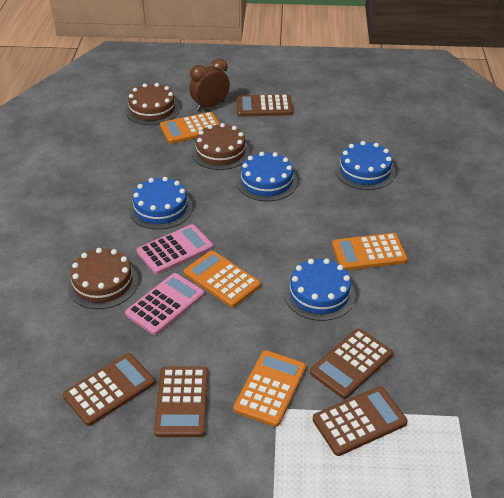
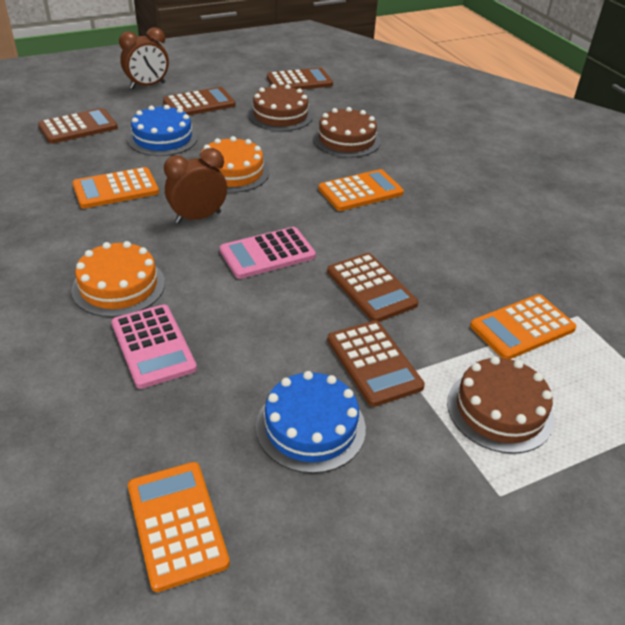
blue cake: [129,177,193,230] [237,152,298,201] [284,258,356,321] [335,141,396,190] = 4 -> [127,105,198,156] [256,371,366,473] = 2
brown clock: [189,58,230,111] = 1 -> [119,27,169,89] [164,148,227,223] = 2
orange cake: none = 0 -> [71,241,165,317] [202,136,269,193] = 2

